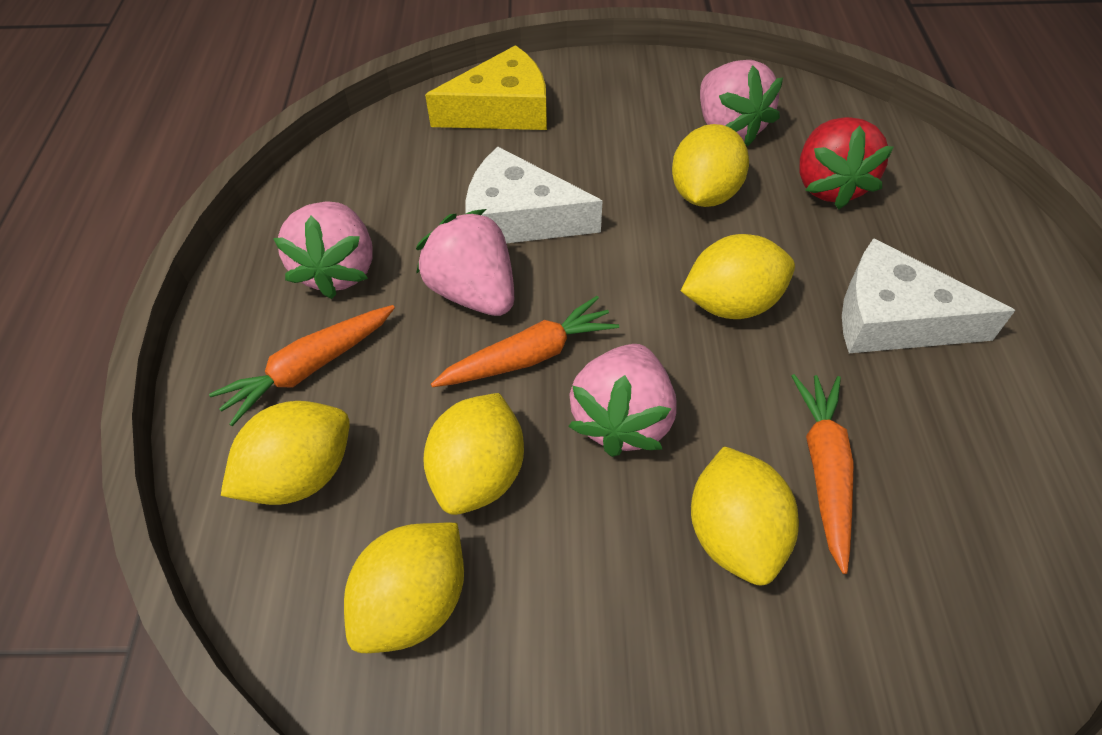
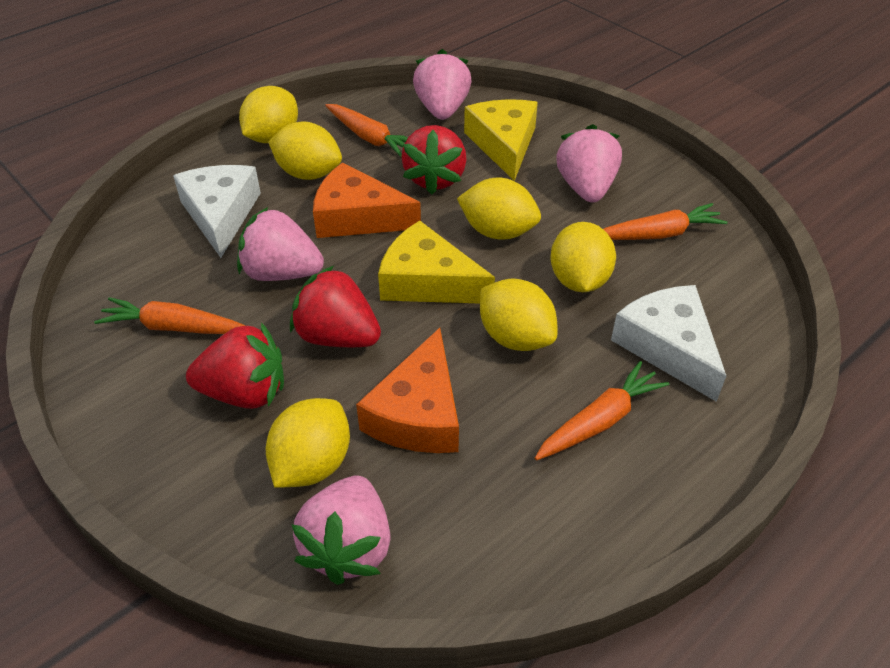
orange carrot: [209,305,395,426] [431,296,619,387] [791,374,854,574] = 3 -> [94,297,246,334] [325,104,408,157] [535,361,669,460] [603,203,727,240] = 4
orange cheese: none = 0 -> [313,162,421,238] [356,328,459,453] = 2
red strawberry: [799,117,894,209] = 1 -> [186,323,284,409] [290,266,381,347] [401,125,467,195] = 3
yellow cheese: [425,45,547,130] = 1 -> [378,221,495,303] [464,99,538,181] = 2

